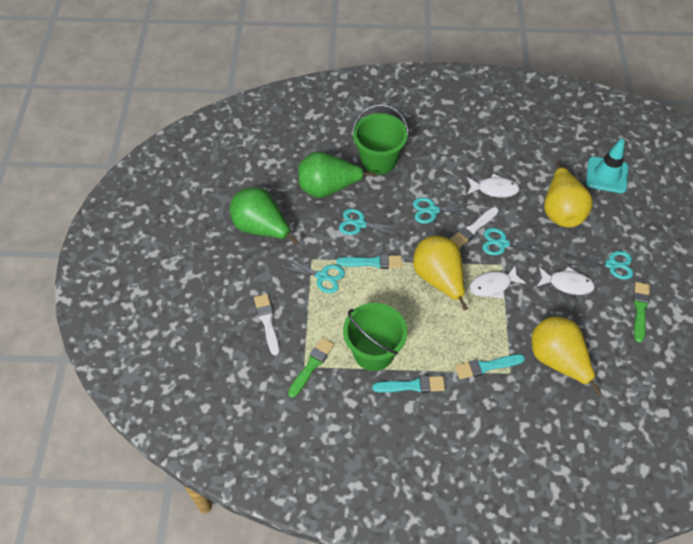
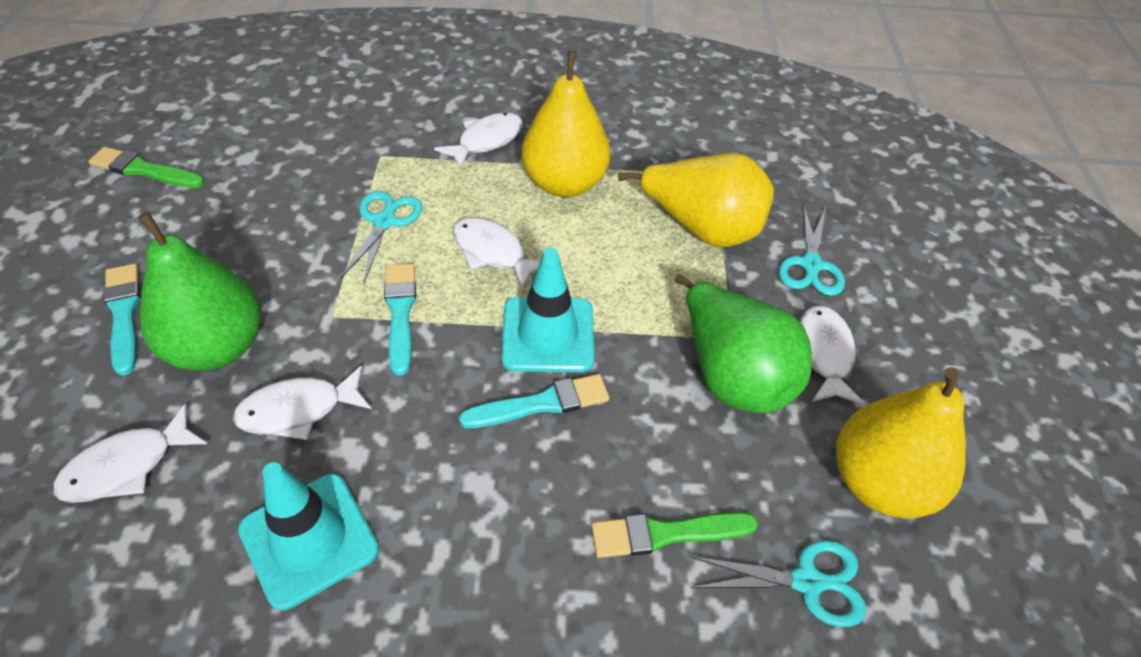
green bucket: [343,303,407,371] [352,104,409,174] = 2 -> none = 0
turquoise scissors: [280,257,345,293] [339,208,402,237] [413,197,475,224] [482,228,547,255] [568,251,633,279] = 5 -> [340,191,422,285] [690,540,866,627] [779,205,845,296] = 3
turquoise traffic cone: [586,139,628,193] = 1 -> [238,462,379,611] [501,247,594,372] = 2
white brush: [254,294,279,355] [450,207,499,248] = 2 -> none = 0
white fish: [467,173,520,198] [469,266,526,298] [537,266,595,295] = 3 -> [53,404,207,503] [233,366,371,440] [434,112,523,169] [453,217,540,289] [800,305,865,405] = 5

